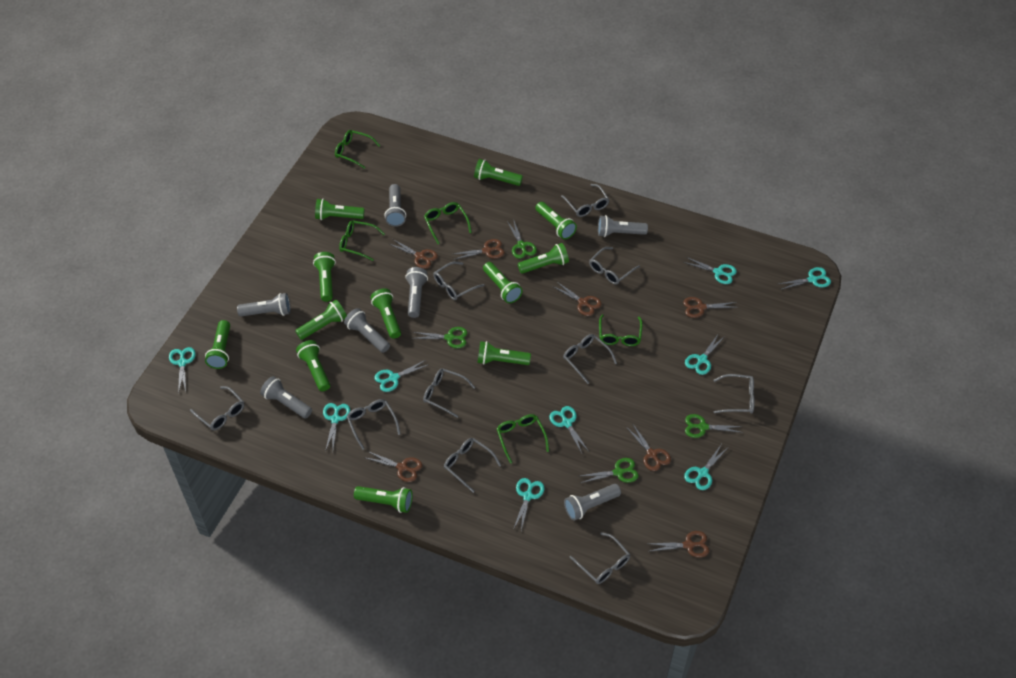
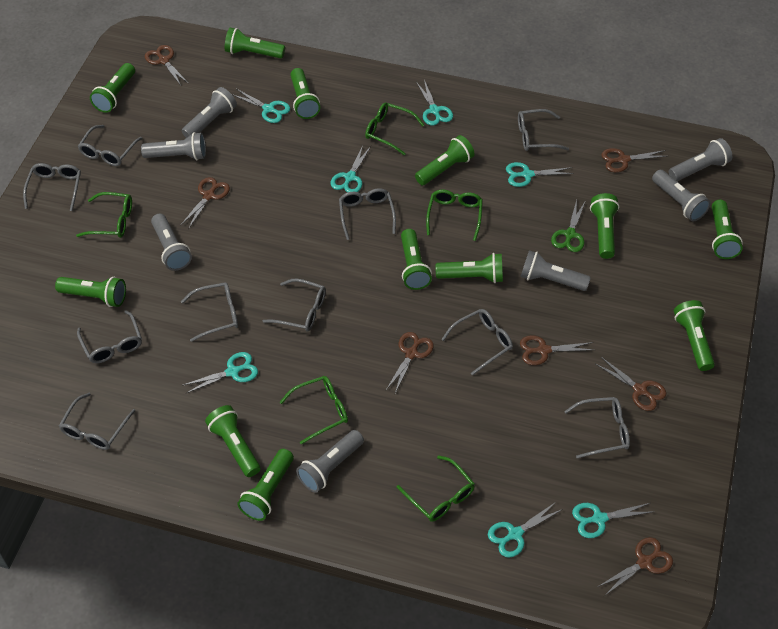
green scissors: [412,327,467,348] [507,219,537,259] [580,458,638,483] [685,414,743,438] = 4 -> [551,200,586,252] = 1
turquoise scissors: [169,347,196,394] [323,403,350,452] [375,360,430,392] [513,478,545,531] [549,406,588,453] [683,257,737,284] [684,445,727,490] [685,333,725,375] [779,267,831,290] = 9 -> [183,352,258,394] [232,89,290,123] [331,145,371,192] [416,80,453,126] [488,501,563,558] [506,162,574,187] [572,503,652,538] = 7

